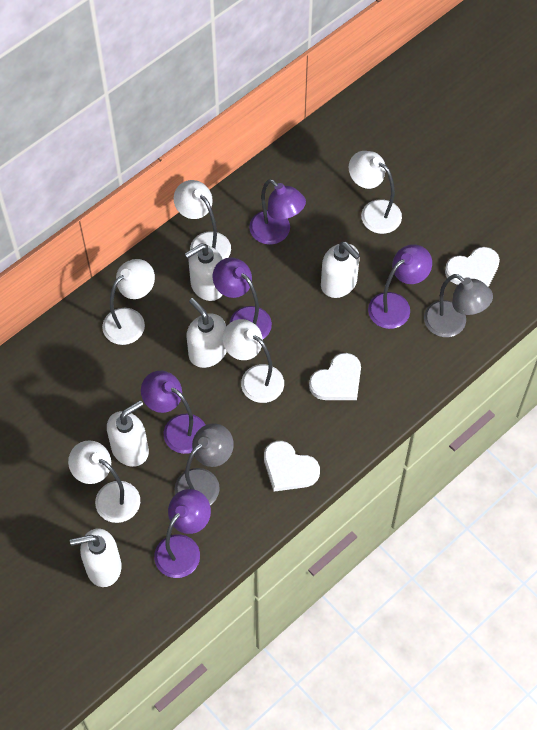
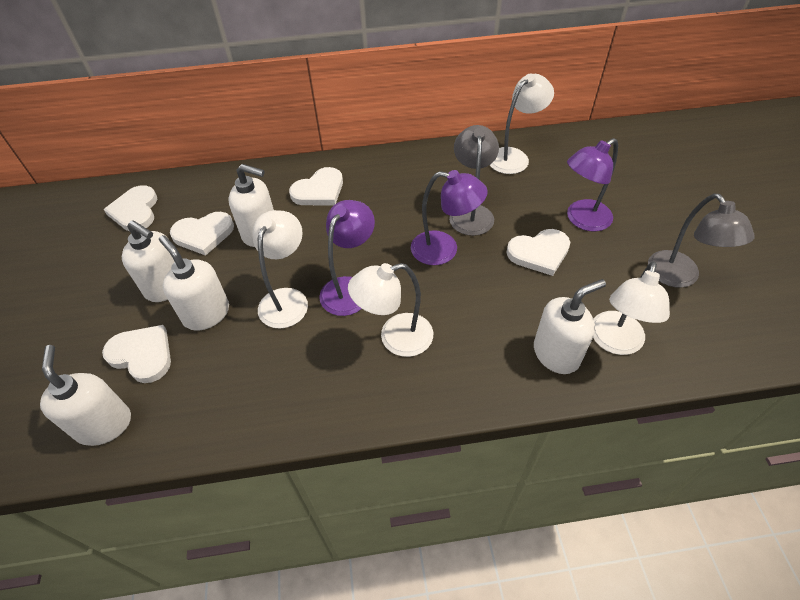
purple lamp: [141,371,205,454] [154,489,211,578] [213,258,272,340] [249,179,306,245] [368,244,432,329] = 5 -> [319,200,375,316] [411,170,488,265] [567,138,618,231] = 3
white heart: [264,441,320,492] [309,353,361,400] [445,247,500,287] = 3 -> [102,325,171,383] [103,186,157,231] [170,212,234,256] [289,167,343,205] [506,229,570,276] = 5
white lamp: [68,440,140,523] [102,259,155,345] [174,180,231,259] [223,319,284,403] [349,151,402,234] = 5 -> [253,210,308,329] [348,263,433,357] [490,74,554,174] [593,261,670,355] = 4

